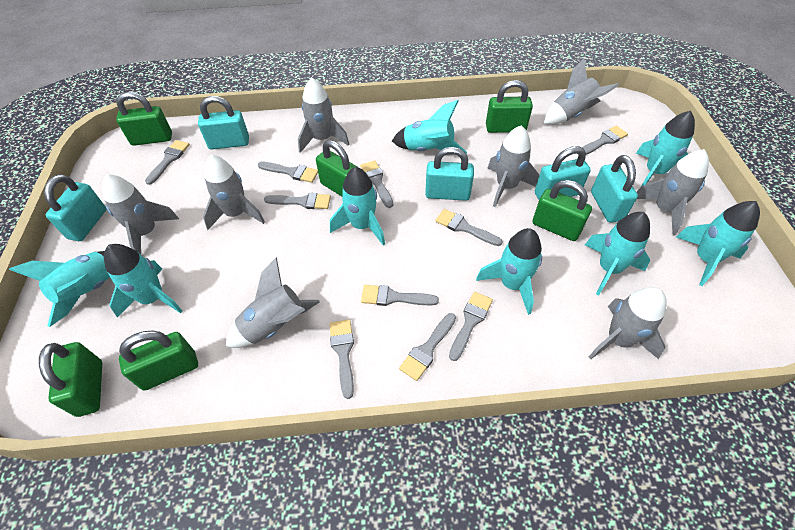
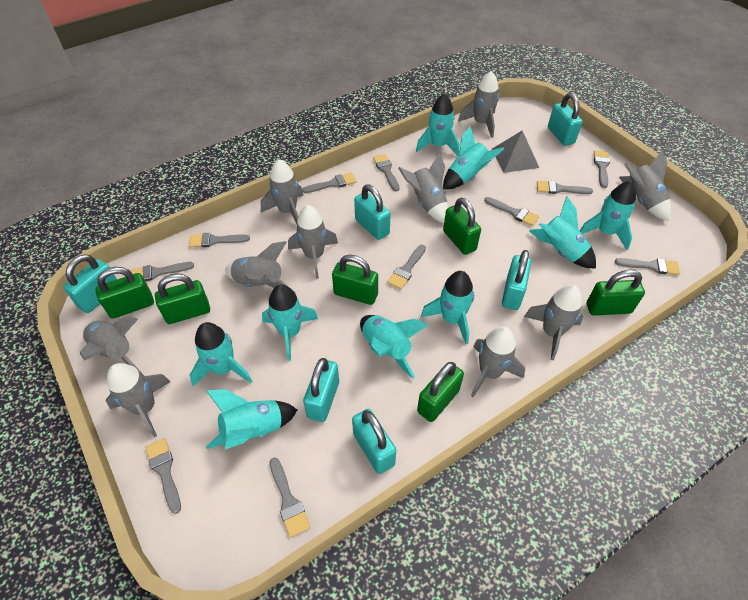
grey brush: [145,140,190,185] [258,162,318,183] [264,193,331,209] [329,320,354,399] [360,160,393,208] [361,285,439,306] [399,313,456,381] [435,209,502,246] [449,292,493,361] [582,126,628,155] = 10 -> [130,262,194,281] [145,438,181,514] [189,233,250,247] [270,457,310,537] [302,172,356,193] [373,154,400,191] [387,245,426,289] [484,197,539,226] [537,181,593,194] [594,150,610,188] [615,258,680,275] = 11
grey pyramid: none = 0 -> [492,131,539,173] = 1
grey rocket: [102,174,179,254] [203,155,265,230] [226,258,320,348] [298,78,349,153] [487,125,539,207] [544,59,619,125] [589,287,667,359] [637,149,709,235] = 8 -> [80,316,142,373] [106,363,170,437] [225,241,295,293] [260,159,304,224] [288,205,338,279] [398,153,448,223] [458,71,499,138] [471,326,525,397] [524,285,583,360] [619,150,671,221] = 10
turquoise padlock: [44,174,106,241] [198,96,249,150] [425,147,474,201] [535,146,591,199] [591,155,638,223] = 5 -> [63,254,117,313] [303,358,339,422] [352,409,396,474] [354,184,391,240] [502,250,531,310] [548,93,583,146] = 6
turquoise rocket: [9,251,110,327] [104,244,182,318] [330,167,385,245] [392,100,467,154] [476,228,542,315] [585,212,650,295] [636,111,695,186] [676,201,760,286] = 8 -> [190,322,252,386] [206,389,297,449] [262,284,318,361] [360,315,428,379] [416,93,460,156] [421,271,474,344] [443,126,504,189] [529,197,596,269] [580,181,636,250] = 9

